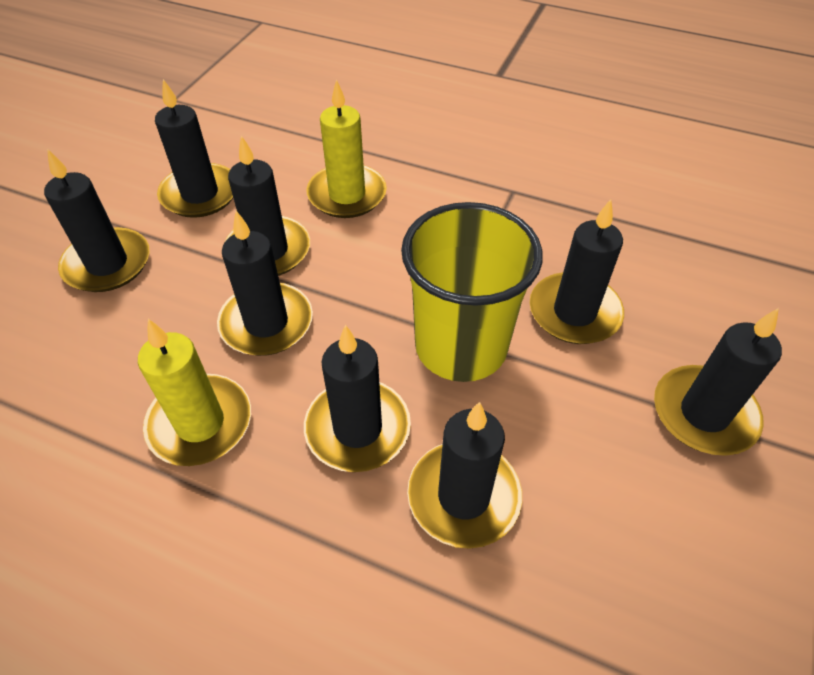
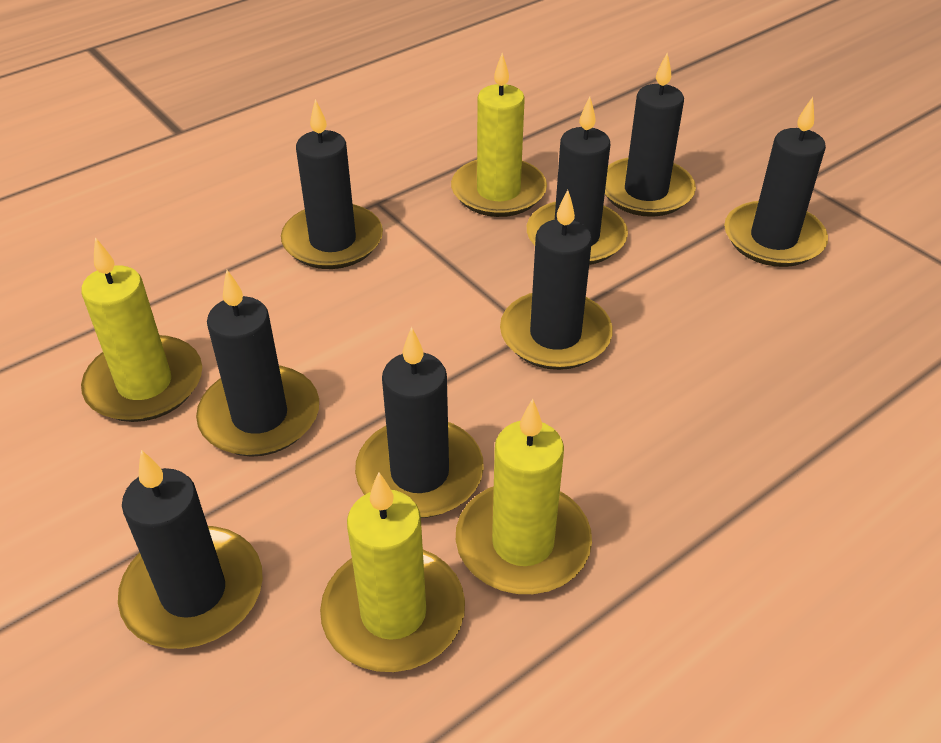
yellow candle: [138,319,251,466] [307,79,387,218] = 2 -> [81,237,202,422] [320,472,465,672] [451,53,547,217] [456,399,592,594] = 4
yellow cup: [401,202,543,382] = 1 -> none = 0

